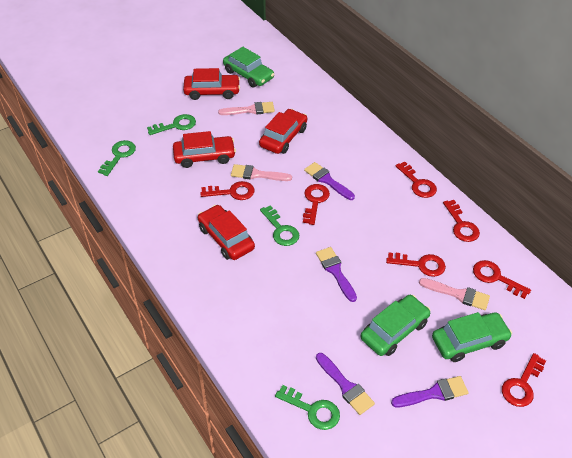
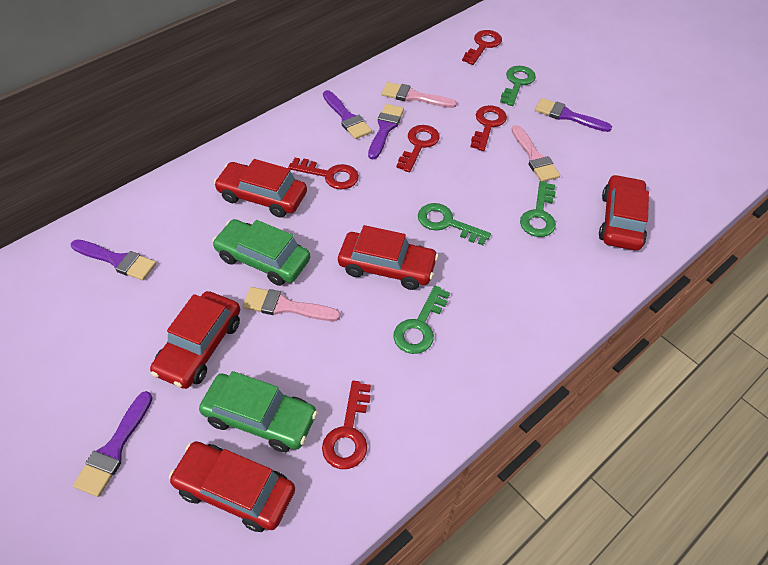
green car: [223,47,274,87] [360,295,431,356] [432,312,512,362] = 3 -> [199,371,318,452] [212,219,310,286] = 2
purple brush: [304,162,355,200] [316,247,357,302] [316,353,375,415] [391,376,469,407] = 4 -> [71,239,156,280] [73,391,153,497] [323,90,372,139] [368,104,404,159] [535,98,612,132] = 5
red car: [173,131,236,168] [183,68,240,100] [198,205,255,260] [259,109,307,154] = 4 -> [150,291,240,389] [169,441,295,532] [214,159,307,218] [338,225,438,290] [599,175,649,251] = 5
red key: [200,181,255,200] [303,184,330,225] [386,253,446,277] [396,161,437,198] [443,200,480,242] [473,260,531,299] [502,353,546,407] = 7 -> [288,157,359,189] [322,381,371,469] [396,125,440,172] [462,30,502,65] [470,105,507,151] = 5

